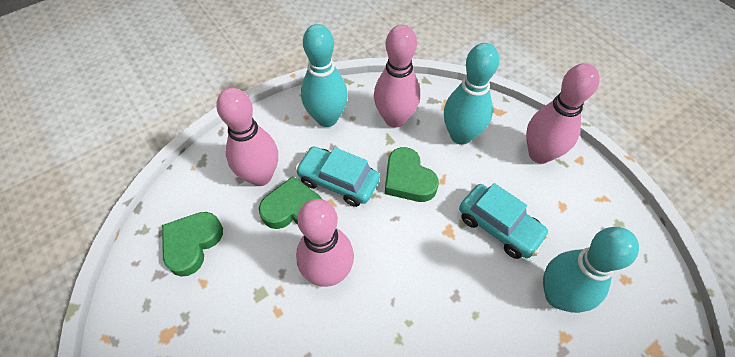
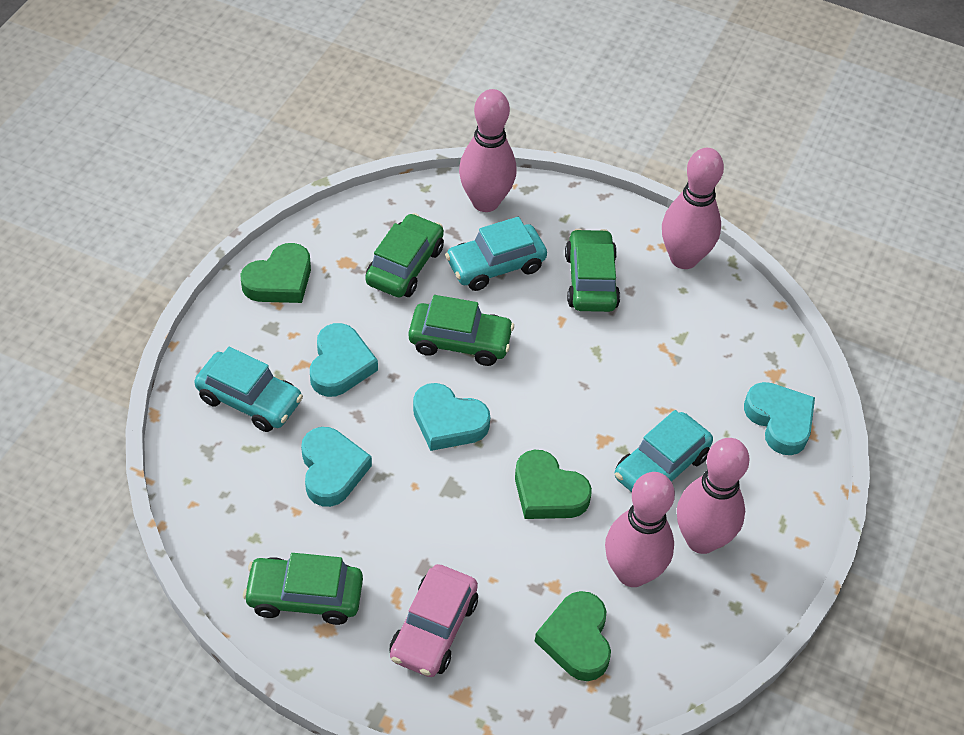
green car: none = 0 -> [243,553,363,625] [365,213,444,297] [409,295,514,366] [565,229,620,312] = 4
pink car: none = 0 -> [389,564,478,677] = 1
turquoise bowling pin: [301,24,348,127] [444,43,499,145] [543,227,639,313] = 3 -> none = 0
turquoise car: [295,146,380,207] [459,183,550,259] = 2 -> [194,347,303,432] [445,217,547,291] [614,410,713,492] = 3
turquoise heart: none = 0 -> [301,427,372,507] [310,323,378,397] [413,383,490,451] [744,382,815,455] = 4

